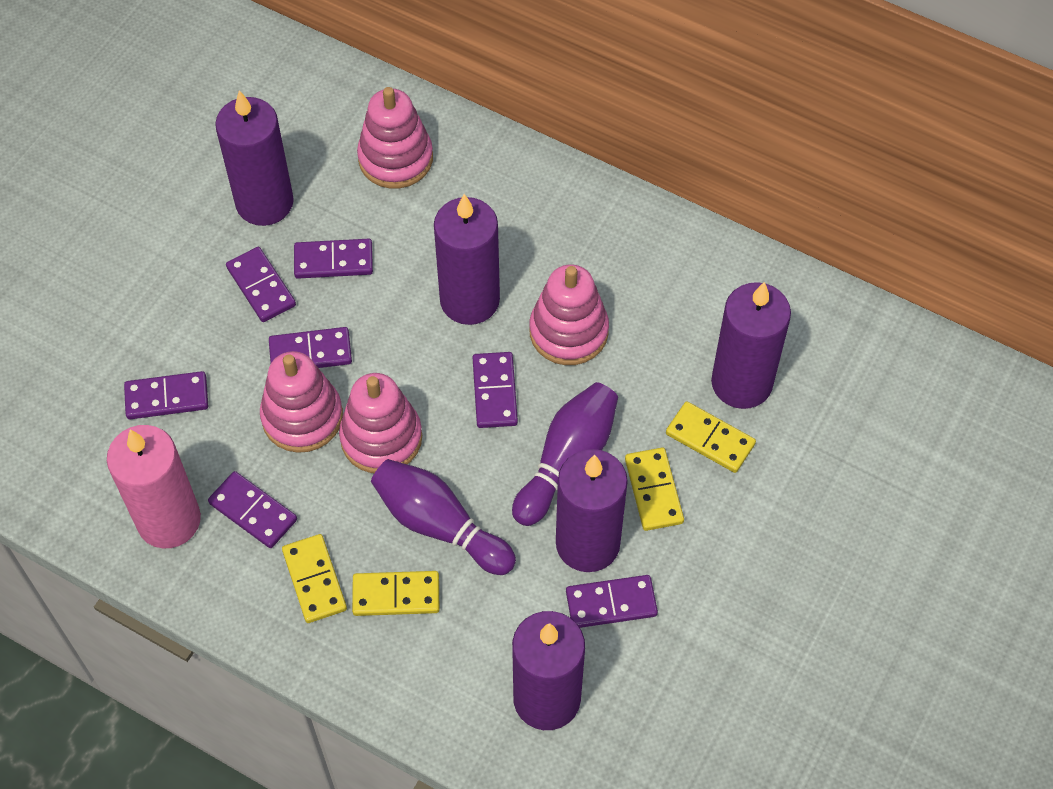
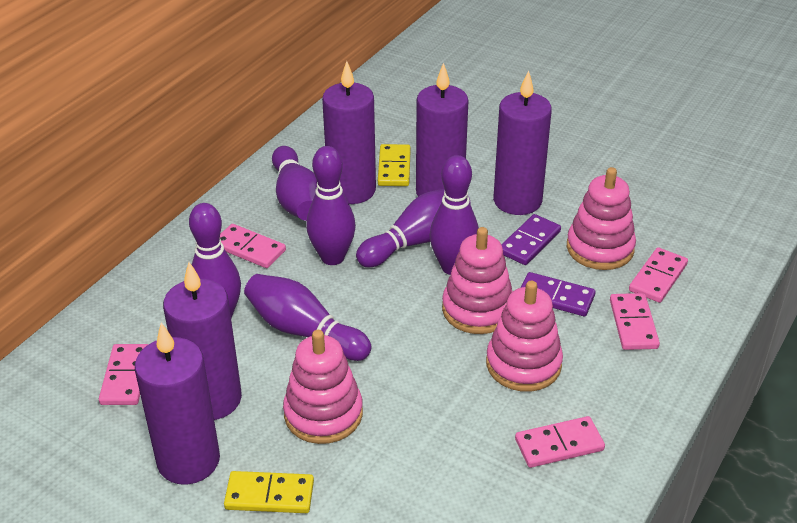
pink candle: [107,425,201,548] = 1 -> none = 0
pink domino: none = 0 -> [99,344,149,405] [220,224,286,268] [515,416,605,468] [610,293,660,350] [629,247,688,303] = 5
purple bowling pin: [371,459,516,575] [512,382,618,526] = 2 -> [189,203,241,318] [244,274,372,361] [272,146,317,221] [306,146,356,265] [356,189,470,267] [430,155,479,275] = 6
purple domino: [124,371,208,419] [208,471,297,548] [226,247,296,322] [269,327,352,368] [294,239,373,279] [473,352,518,428] [566,575,658,628] = 7 -> [501,214,561,265] [521,272,596,316] = 2
yellow domino: [282,534,347,623] [352,571,439,616] [625,447,684,531] [666,401,756,473] = 4 -> [224,471,314,513] [378,144,411,186] = 2

